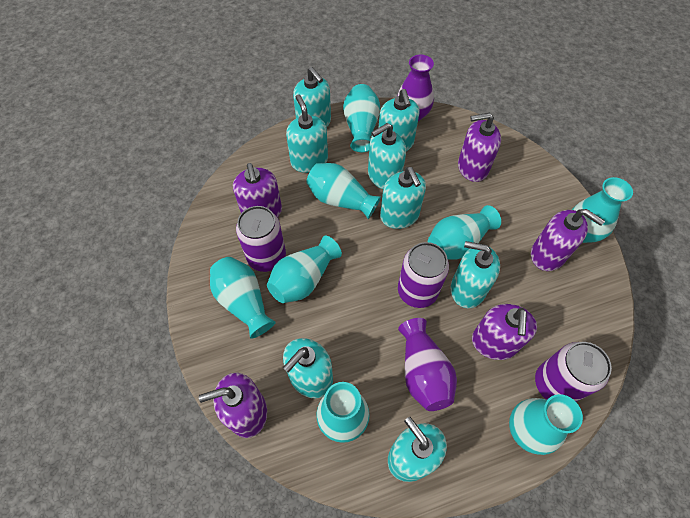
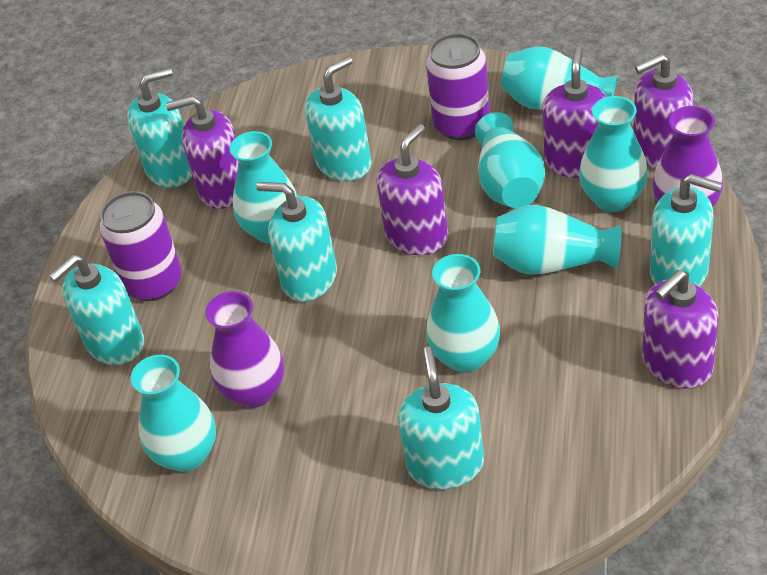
purple can: [236,206,286,272] [398,242,449,308] [535,342,612,402] = 3 -> [99,191,182,301] [426,33,490,140] = 2
turquoise soap dispenser: [283,338,333,398] [286,94,328,173] [293,67,331,128] [368,123,406,189] [379,89,420,151] [380,167,426,229] [388,417,447,482] [450,241,500,308] = 8 -> [49,255,144,365] [127,68,192,188] [256,182,337,302] [305,56,372,181] [398,347,484,490] [650,174,722,286] = 6
turquoise vase: [210,257,276,339] [267,236,342,303] [306,163,381,219] [316,382,369,443] [343,84,380,152] [428,205,501,260] [509,394,583,455] [572,177,633,243] = 8 -> [131,355,216,472] [229,131,298,243] [426,254,500,373] [475,112,545,208] [493,205,622,275] [501,47,618,110] [579,96,648,212] = 7

